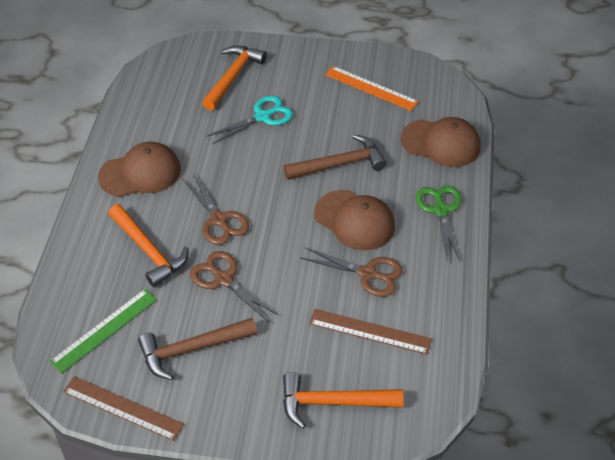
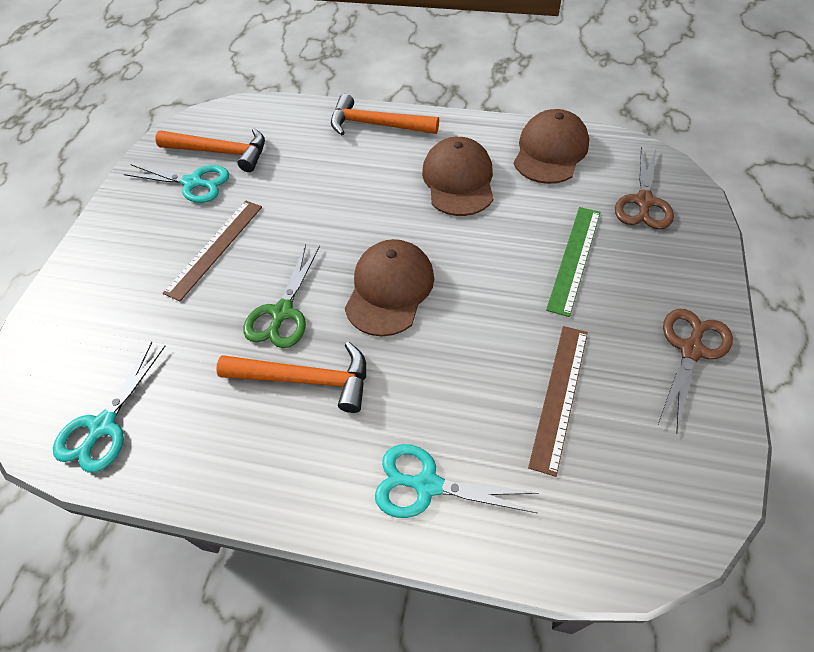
brown hammer: [138,318,257,380] [284,134,387,180] = 2 -> none = 0
brown scissors: [183,175,249,245] [190,251,279,322] [301,247,403,297] = 3 -> [615,147,674,229] [658,309,733,435] = 2
orange ruler: [325,66,419,111] = 1 -> none = 0
turquoise scissors: [206,96,293,144] = 1 -> [53,342,165,473] [124,164,229,203] [375,444,539,518] = 3

